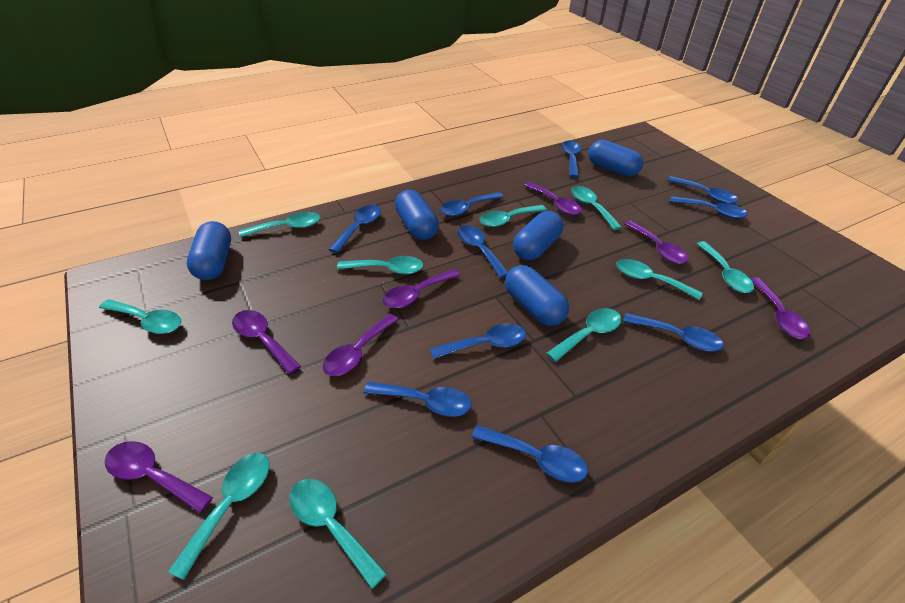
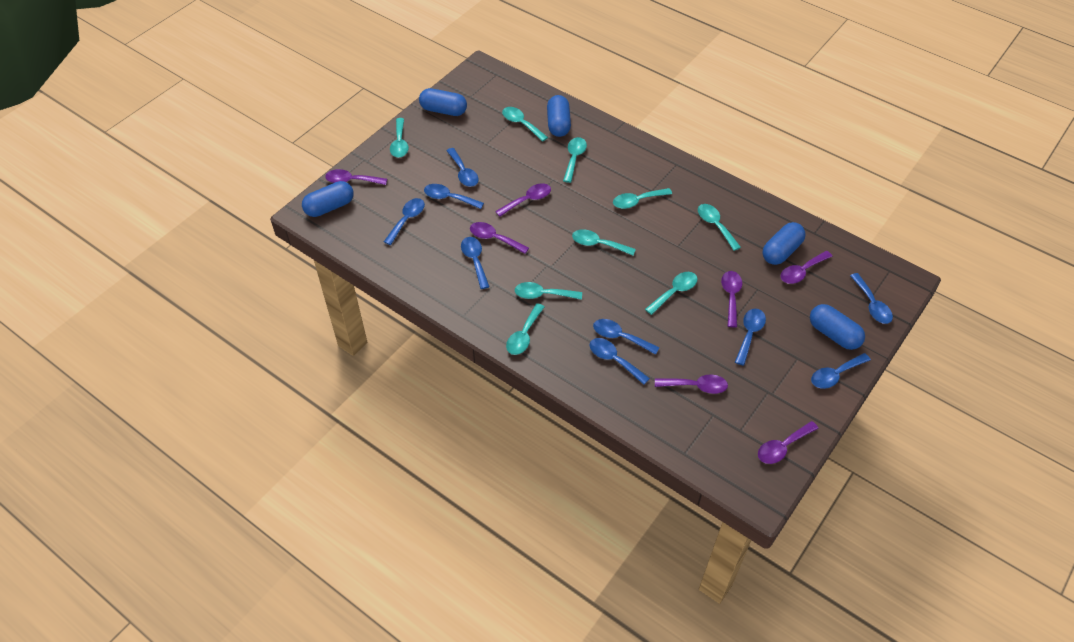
blue spoon: [329,205,381,253] [364,382,471,417] [430,323,526,359] [440,192,504,216] [457,225,508,278] [471,425,588,483] [561,141,581,178] [623,313,724,352] [668,176,738,204] [670,196,748,218] = 10 -> [384,198,425,245] [424,184,484,209] [447,148,479,187] [461,237,490,289] [590,338,650,385] [593,319,660,355] [735,309,766,366] [811,353,871,389] [850,273,893,324] = 9
turquoise spoon: [99,299,182,334] [168,453,270,580] [239,212,320,238] [289,479,387,589] [337,256,424,274] [479,205,547,227] [546,308,621,362] [571,186,622,230] [616,259,703,300] [697,241,754,293] = 10 -> [390,118,409,158] [502,107,548,142] [506,303,545,355] [514,282,582,300] [563,137,587,183] [572,229,636,255] [613,188,672,209] [645,272,697,315] [698,204,741,251] = 9

